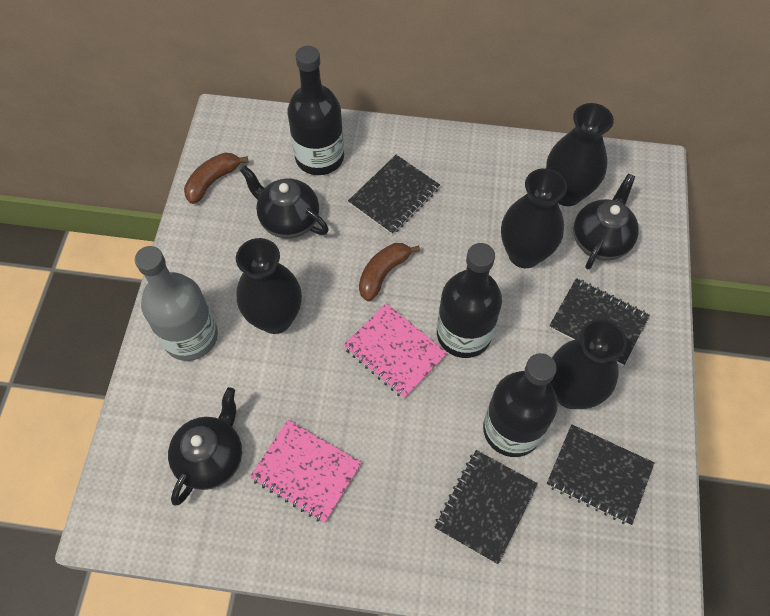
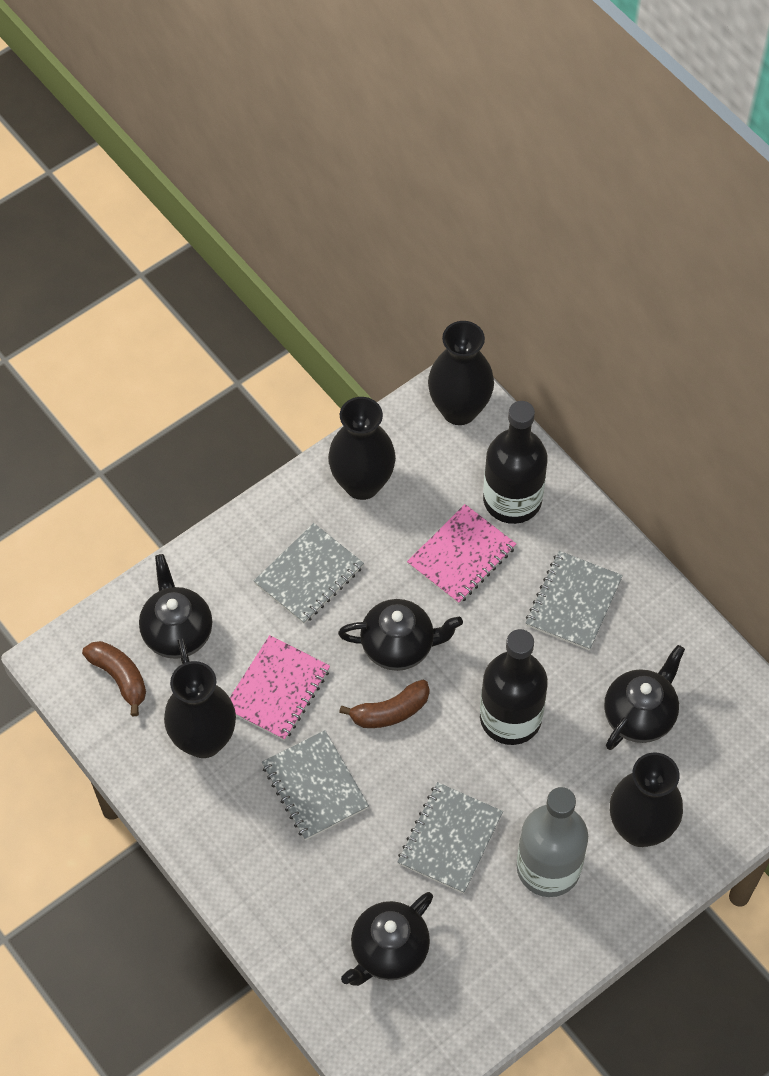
black bottle: [288,46,344,175] [437,243,502,358] [483,353,558,457] = 3 -> [480,629,548,745] [483,401,548,524] = 2
black notebook: [348,155,440,235] [434,450,538,564] [546,424,654,525] [549,278,650,366] = 4 -> none = 0
black teapot: [168,387,242,506] [240,166,329,239] [573,173,639,269] = 3 -> [139,554,212,664] [338,599,463,671] [341,892,433,986] [604,645,685,750] = 4
grey notebook: none = 0 -> [254,523,364,624] [262,730,369,840] [397,782,503,894] [526,551,623,651] = 4

